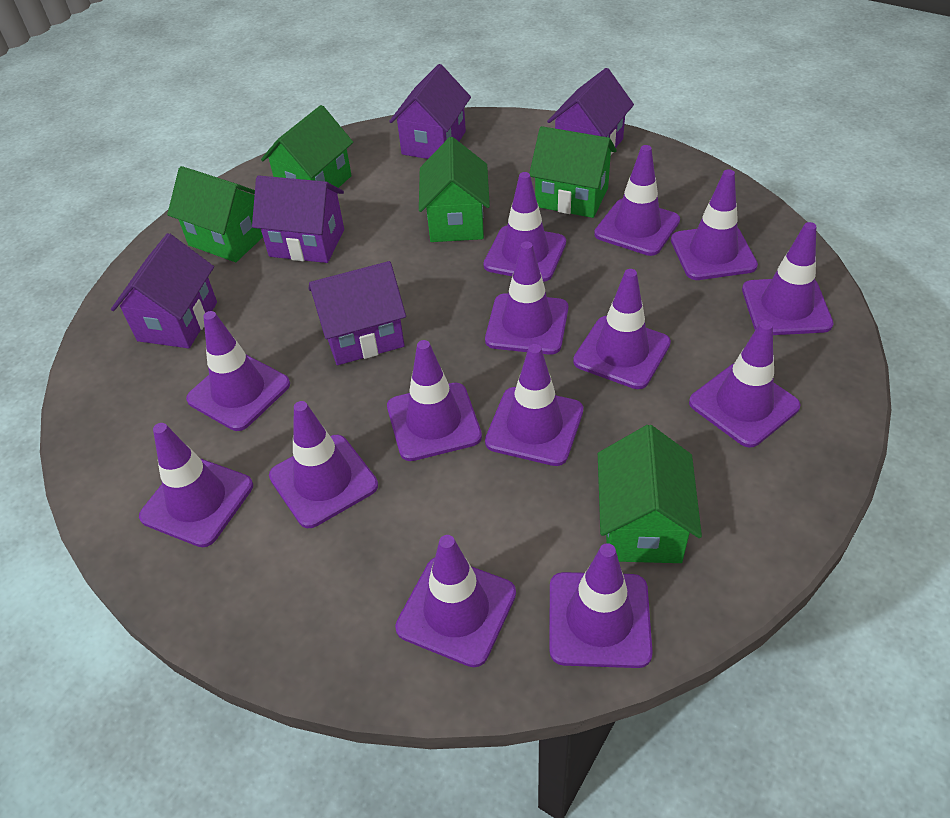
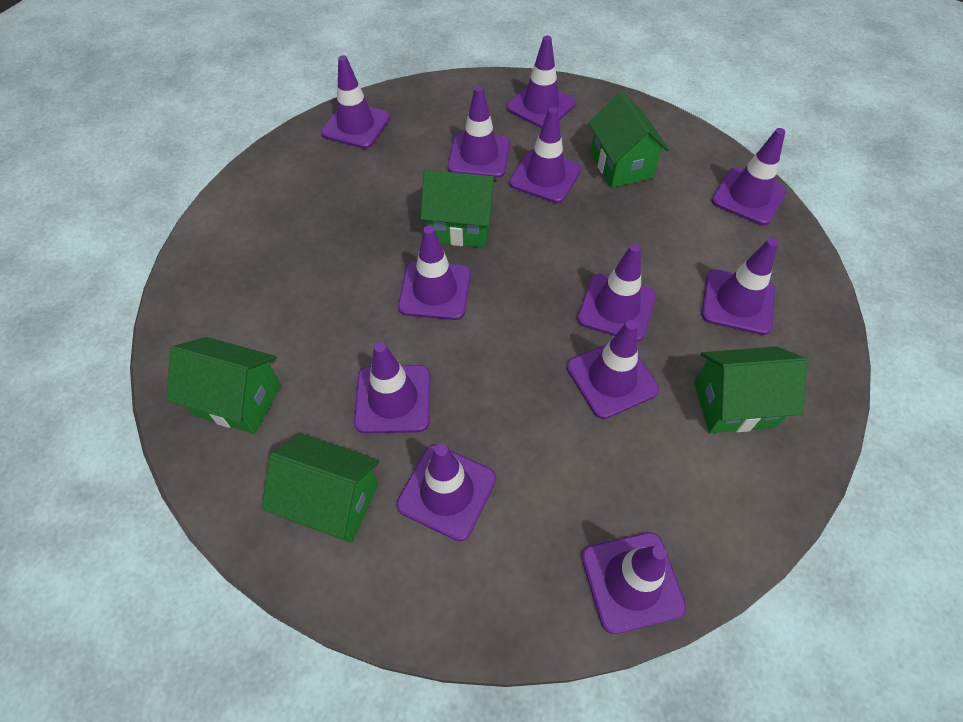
purple house: [111,233,217,348] [252,175,344,263] [309,261,406,365] [389,64,471,159] [547,68,634,155] = 5 -> none = 0
purple traffic cone: [139,423,253,547] [186,311,290,431] [269,401,378,528] [387,340,482,461] [395,535,516,667] [483,172,566,282] [485,241,568,355] [485,344,583,466] [549,543,653,668] [573,269,671,389] [594,145,680,256] [671,169,758,280] [689,320,800,448] [742,222,834,335] = 14 -> [321,55,390,149] [354,342,430,433] [397,444,496,541] [398,226,471,320] [448,86,510,178] [506,36,576,129] [509,107,581,203] [567,320,659,419] [577,244,656,342] [582,532,686,634] [702,238,778,335] [712,128,786,225] = 12

